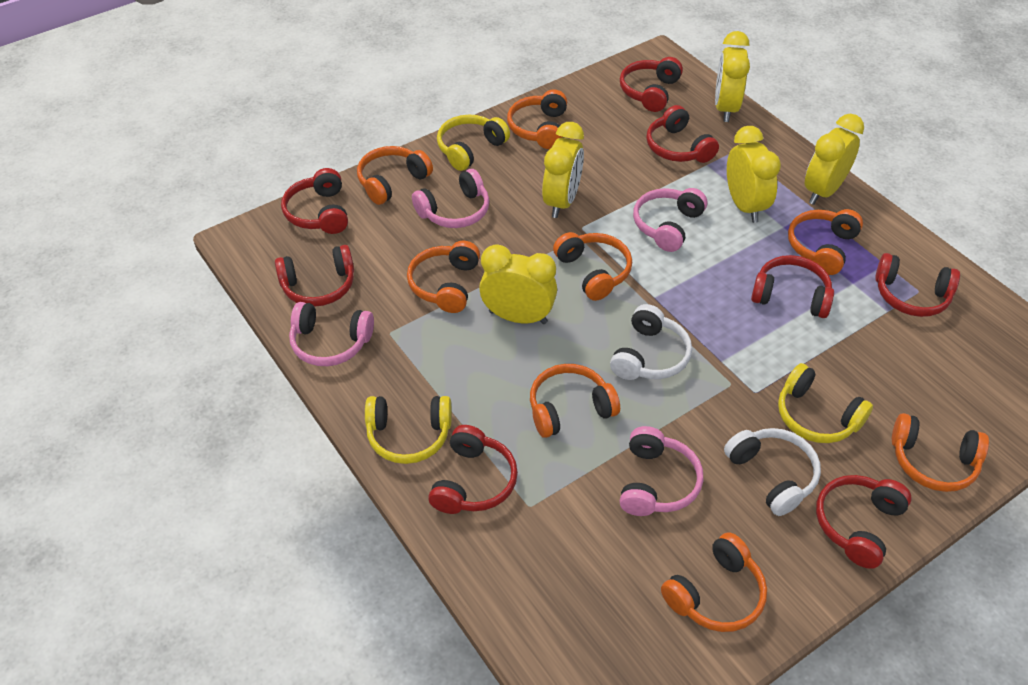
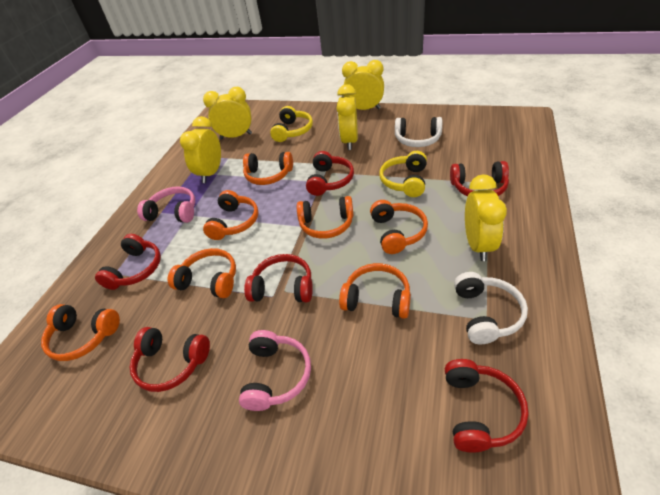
orange headphones: [357,146,433,205] [407,241,480,313] [507,89,567,149] [530,364,620,438] [553,232,632,301] [661,532,767,632] [788,209,863,275] [892,413,989,492] = 8 -> [41,304,120,361] [168,248,236,298] [203,190,259,240] [243,152,293,185] [297,196,354,239] [339,263,411,319] [370,200,428,254] = 7
pink headphones: [289,302,374,366] [412,169,489,228] [620,426,703,516] [633,188,707,252] = 4 -> [137,186,195,223] [239,330,311,411] = 2
red headphones: [275,245,354,307] [281,168,348,234] [428,425,518,514] [620,57,683,112] [646,105,719,163] [751,255,834,318] [816,475,912,569] [875,253,960,317] = 8 -> [95,234,161,290] [130,327,210,392] [244,254,313,302] [306,151,354,196] [445,359,529,453] [450,161,509,196] = 6
yellow headphones: [365,396,452,464] [437,115,510,171] [778,363,873,443] = 3 -> [270,106,313,142] [379,151,427,197] = 2

